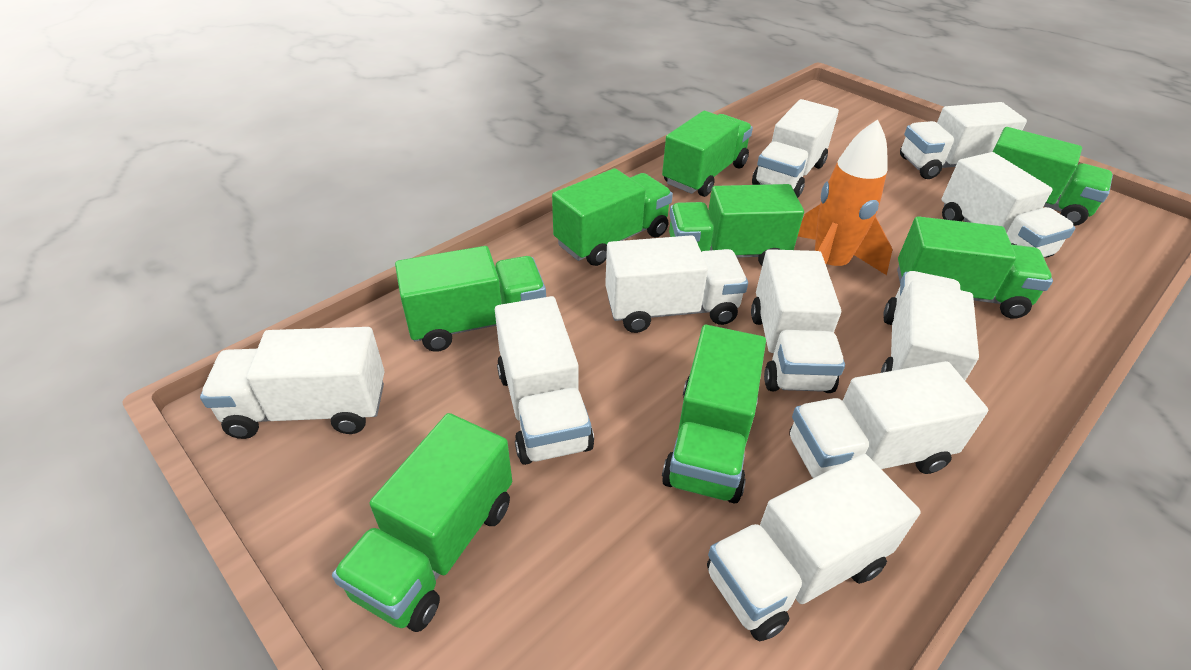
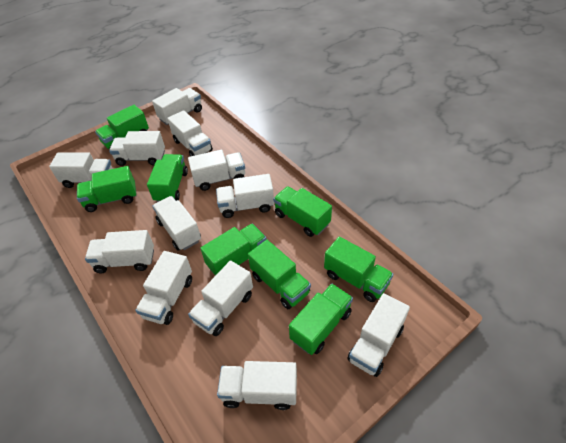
orange rocket: [798,119,892,275] = 1 -> none = 0
white truck: [200,327,385,439] [495,296,594,465] [605,235,748,333] [707,454,921,641] [751,249,845,393] [752,99,839,198] [790,361,988,478] [881,271,979,381] [900,102,1027,179] [941,152,1075,258] = 10 -> [49,152,113,188] [85,230,154,273] [109,131,165,166] [135,251,192,325] [152,88,202,125] [152,196,201,250] [167,110,213,157] [188,150,245,191] [188,260,253,336] [216,174,274,218] [217,361,297,410] [347,293,410,377] = 12

